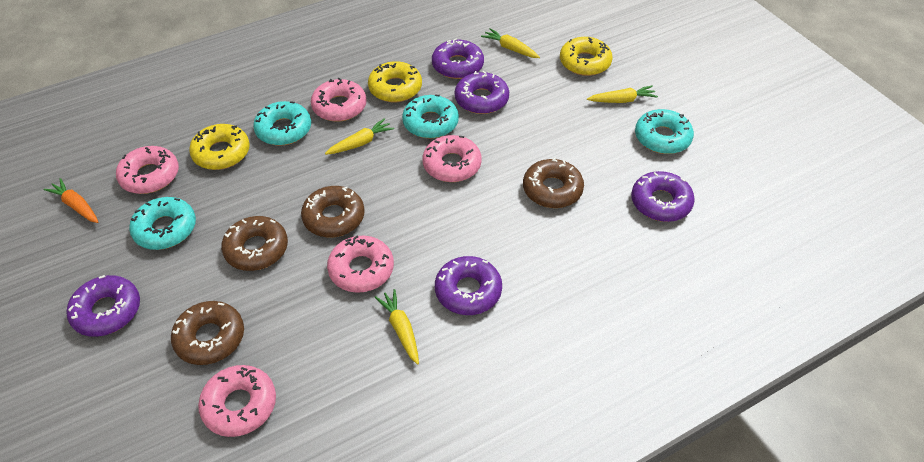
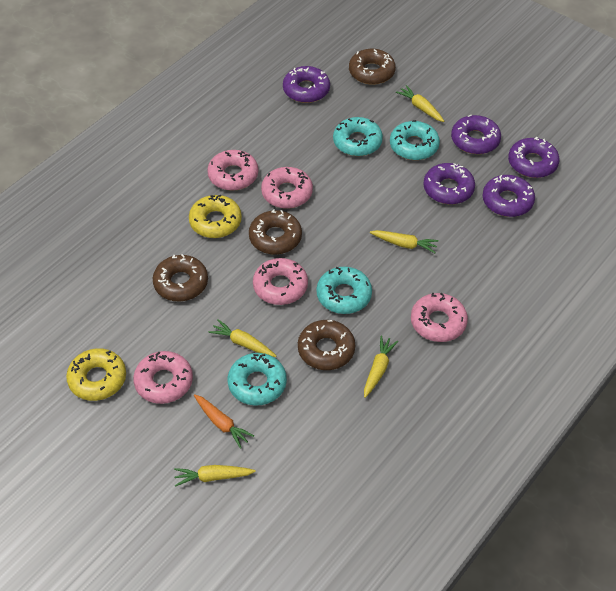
yellow carrot: [325,118,394,155] [375,289,419,365] [481,28,540,58] [587,86,658,103] = 4 -> [174,465,256,487] [209,319,276,357] [364,336,398,398] [370,230,439,253] [396,85,444,122] = 5
yellow donut: [189,124,250,170] [368,61,422,102] [560,37,613,76] = 3 -> [66,348,126,401] [189,195,242,238] = 2

